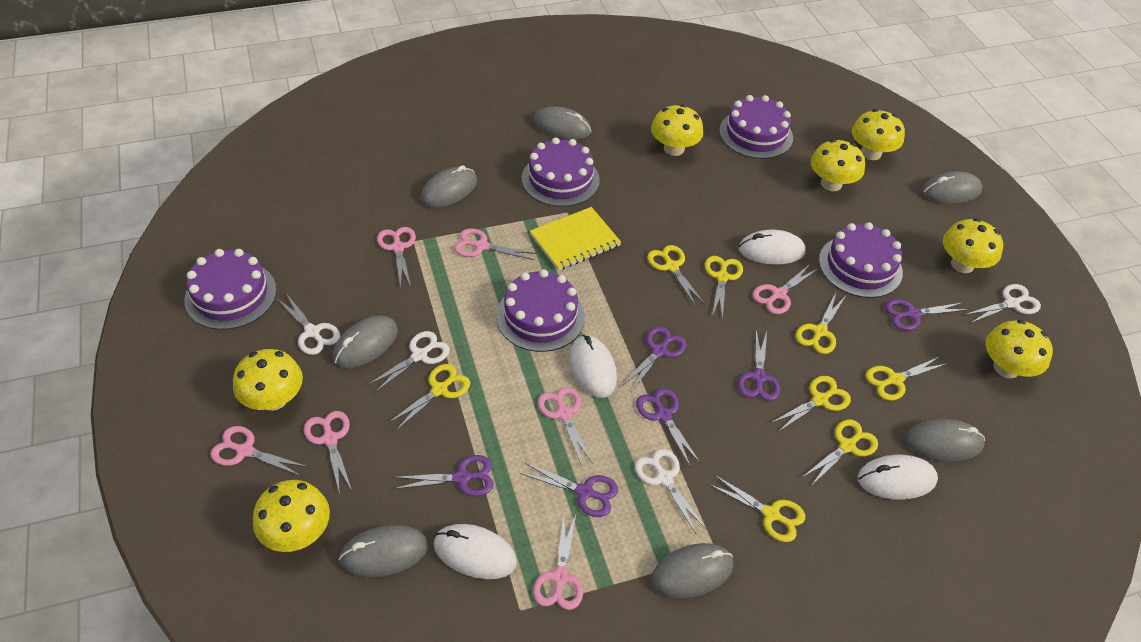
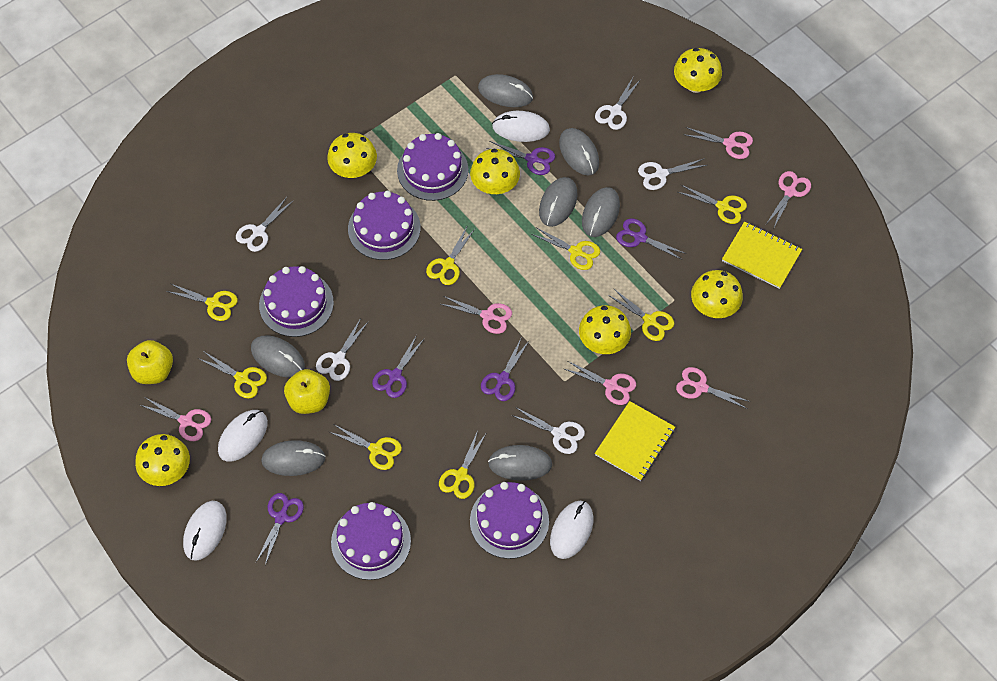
pink scissors: [210,426,308,476] [304,411,352,494] [377,227,416,288] [454,228,537,260] [533,514,583,610] [538,387,593,466] [752,264,819,314] = 7 -> [140,397,211,441] [441,296,512,334] [564,361,636,405] [676,367,751,409] [683,127,753,159] [766,171,811,227] = 6
purple scissors: [393,455,494,496] [520,463,618,517] [622,326,687,392] [636,388,701,466] [738,330,780,401] [885,299,969,331] = 6 -> [256,493,304,565] [372,335,425,398] [481,339,530,401] [486,141,555,175] [616,218,686,260] = 5
white scissors: [276,292,340,355] [367,331,450,393] [635,449,707,533] [964,284,1041,323] = 4 -> [236,197,294,252] [316,318,369,381] [511,408,585,454] [595,77,641,130] [638,158,707,190] = 5
yellow apple: none = 0 -> [127,340,173,384] [284,369,330,414] = 2
yellow mushroom: [233,349,303,411] [253,480,330,552] [651,104,703,156] [811,139,865,191] [852,109,905,160] [943,218,1003,273] [986,320,1053,378] = 7 -> [135,434,190,486] [327,133,377,178] [470,149,520,194] [579,305,631,354] [674,48,722,93] [691,270,743,318] = 6
yellow notebook: [530,207,621,271] = 1 -> [595,401,675,481] [722,222,802,289] = 2

